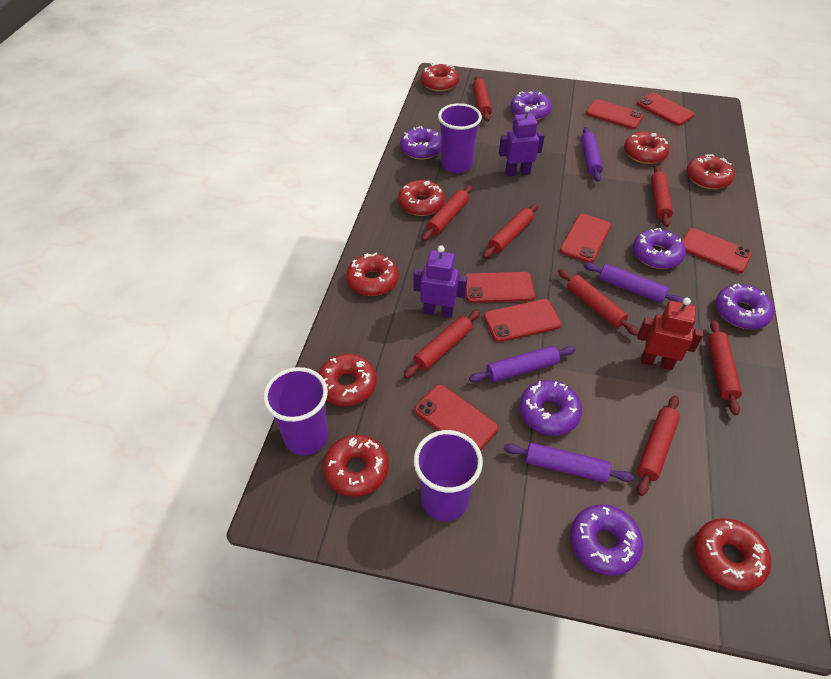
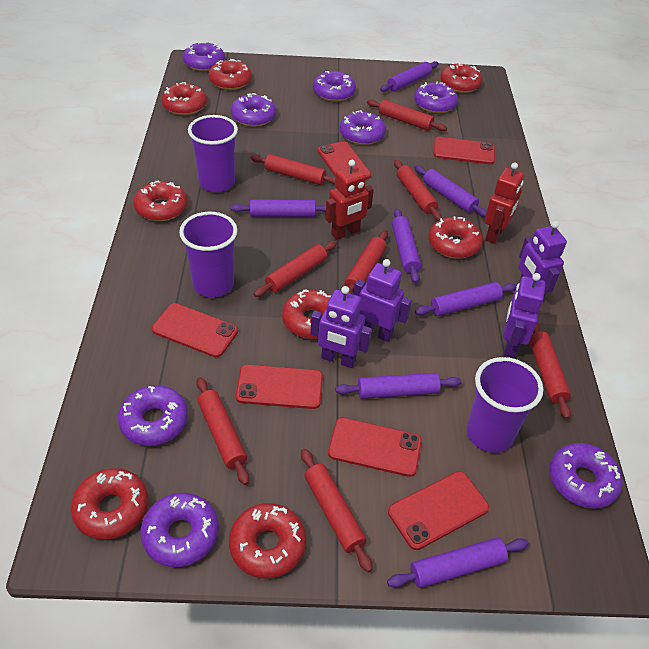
purple donut: [400,126,441,160] [511,91,552,120] [519,380,582,436] [570,504,643,576] [633,228,686,269] [715,284,774,329] = 6 -> [118,385,188,446] [140,493,219,567] [183,41,225,71] [230,93,276,127] [313,71,356,102] [340,110,386,145] [414,81,458,113] [549,443,623,509] = 8
purple robot: [413,245,467,318] [499,106,545,176] = 2 -> [310,286,372,368] [354,259,412,342] [503,273,545,358] [518,221,567,297] = 4
purple rolling pin: [469,346,576,382] [504,443,634,483] [581,127,603,182] [584,262,684,303] = 4 -> [231,200,326,217] [335,373,462,399] [380,61,438,92] [387,538,529,588] [392,208,421,283] [414,165,487,217] [415,282,517,316] = 7
red phone: [414,385,499,451] [465,272,535,303] [484,299,561,342] [560,214,611,263] [586,99,644,129] [637,93,695,126] [682,228,753,273] = 7 -> [152,303,238,357] [236,365,323,409] [318,141,371,179] [328,418,422,477] [388,471,489,550] [433,137,495,164] = 6
red robot: [637,298,703,370] = 1 -> [325,160,374,240] [484,162,524,244] = 2

